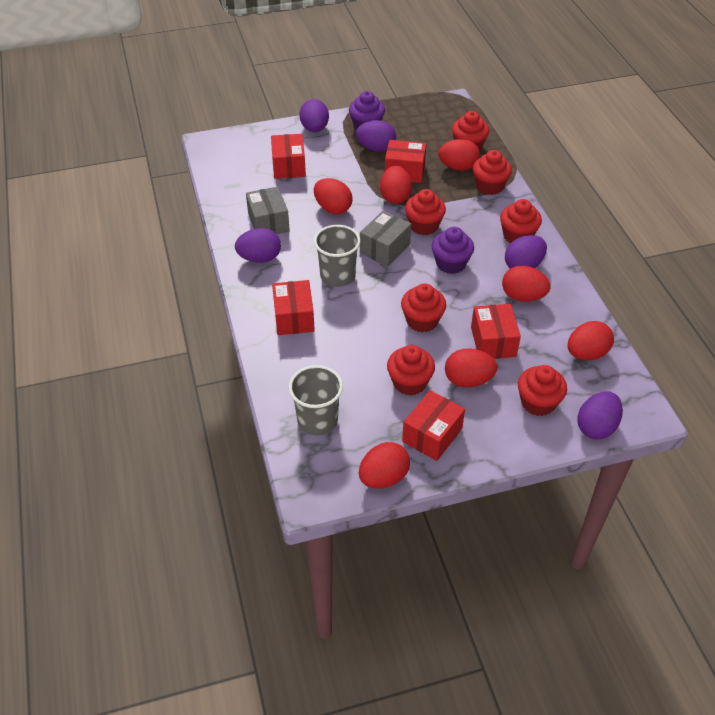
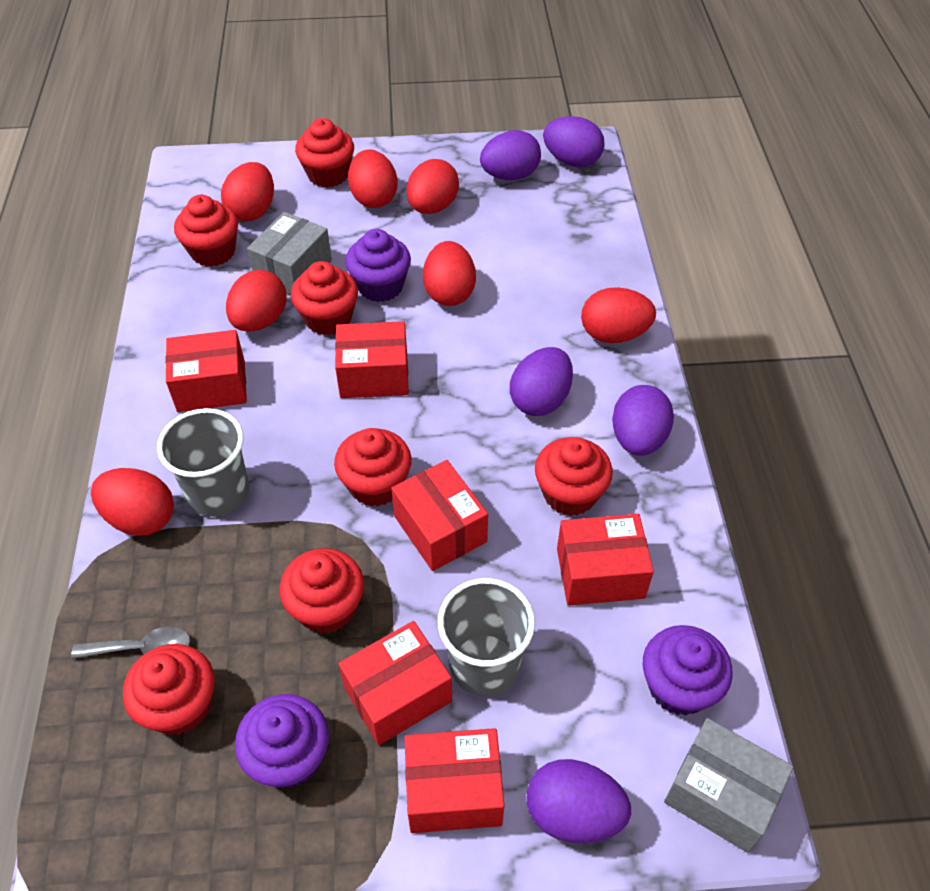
grey spoon: none = 0 -> [71,627,190,659] = 1
purple cupcake: [349,91,385,130] [432,227,474,274] = 2 -> [235,694,329,789] [345,229,411,302] [642,625,733,716] = 3
red box: [271,134,306,179] [272,280,315,335] [385,140,426,183] [402,390,465,461] [471,304,521,359] = 5 -> [165,330,247,412] [335,321,409,398] [338,621,452,745] [391,460,488,571] [404,728,504,833] [557,514,654,606] = 6

